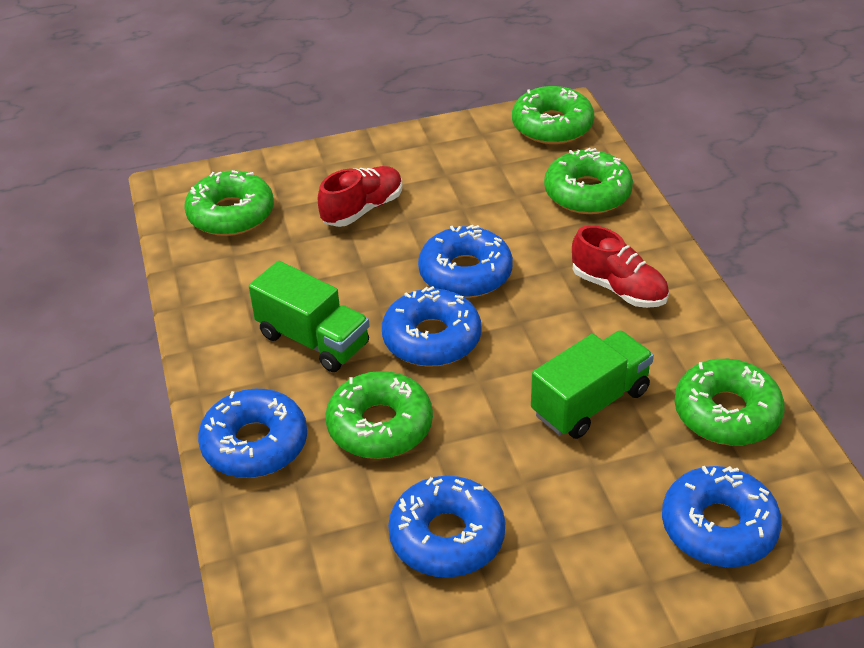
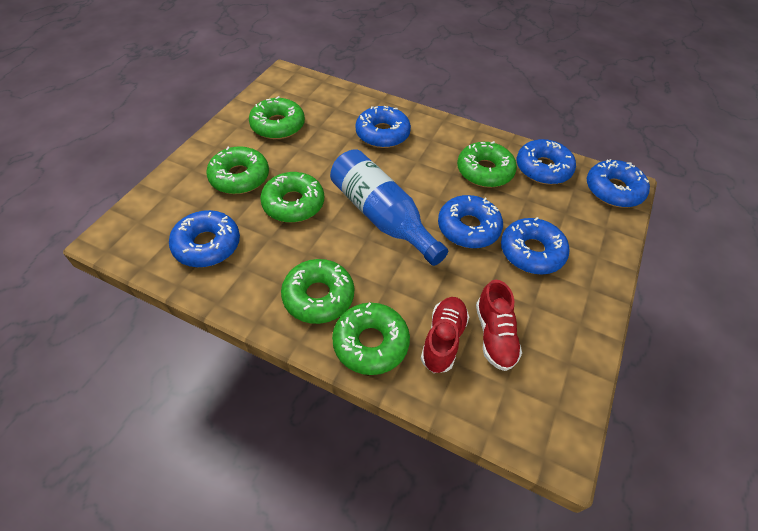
blue bottle: none = 0 -> [330,149,448,266] = 1
blue donut: [198,389,307,478] [382,286,481,367] [388,476,505,578] [418,225,513,298] [662,466,782,567] = 5 -> [169,210,240,267] [355,106,411,148] [438,195,503,248] [501,217,570,274] [517,139,576,185] [587,159,650,207] = 6
green donut: [184,170,274,236] [326,371,433,459] [512,86,594,144] [544,148,633,214] [674,359,785,446] = 5 -> [206,146,269,194] [249,96,305,139] [260,172,324,223] [281,259,354,324] [332,302,410,375] [457,141,517,187] = 6
green truck: [249,261,370,372] [531,330,654,439] = 2 -> none = 0

